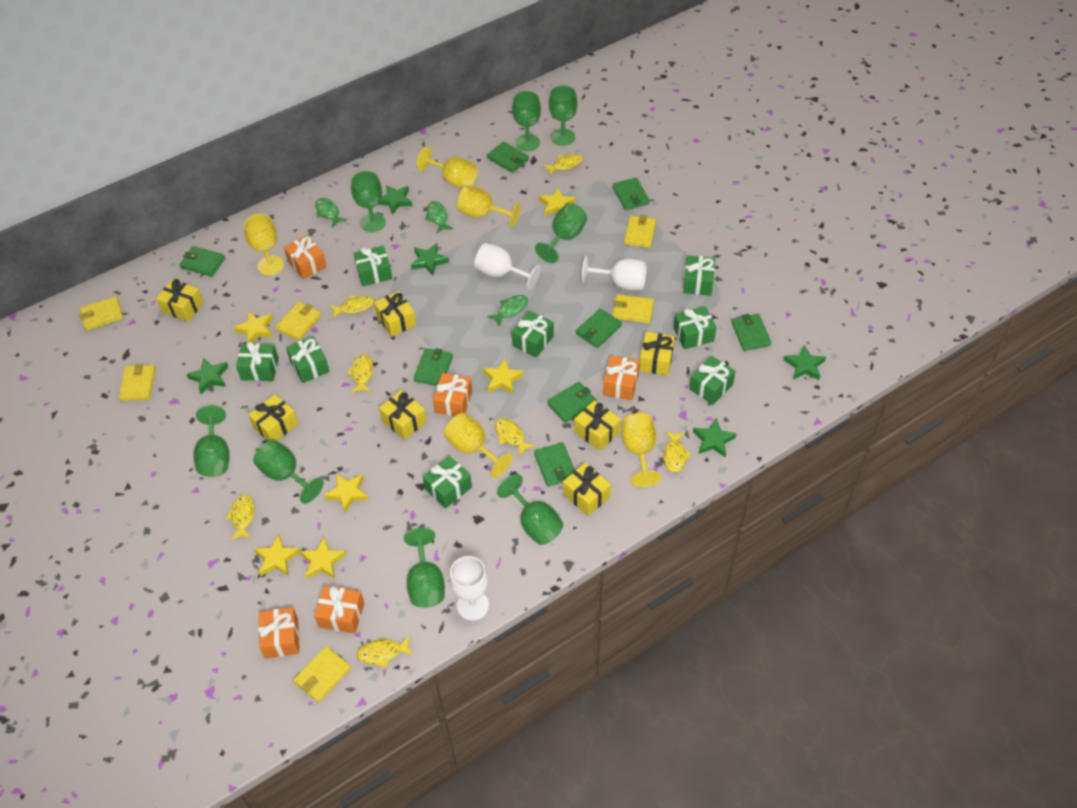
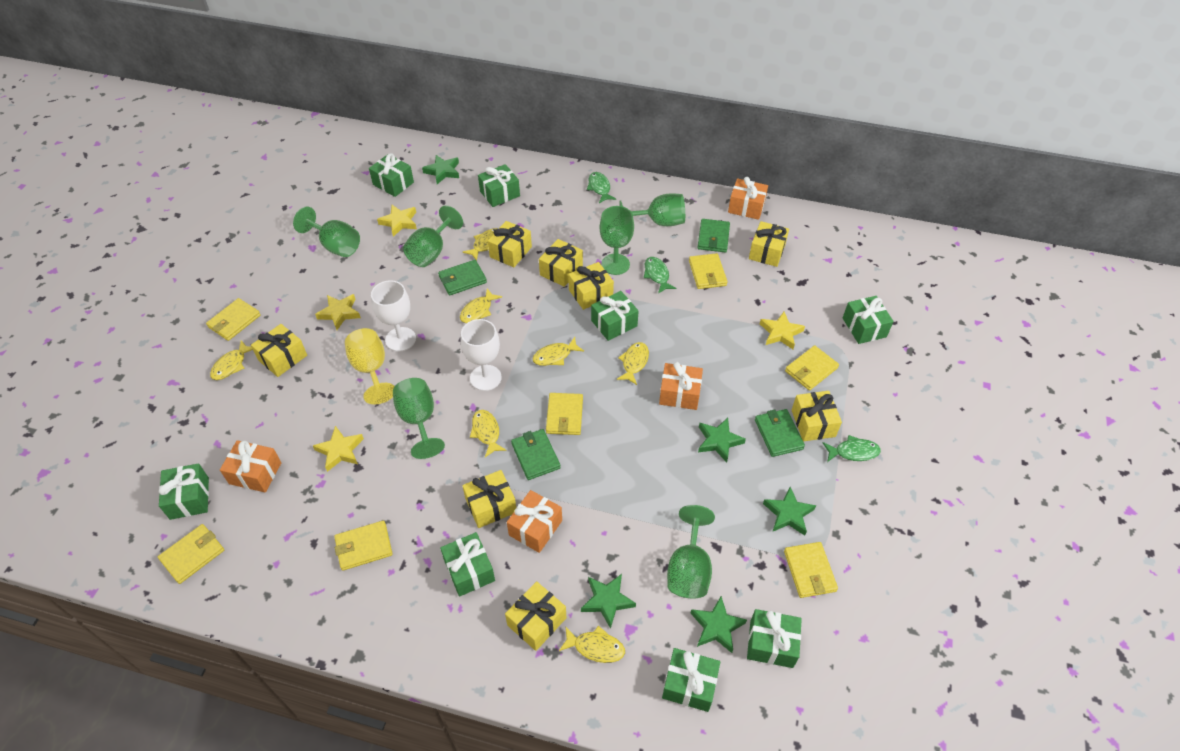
green goblet: [193,405,230,477] [253,439,324,504] [351,171,386,232] [404,528,445,607] [497,474,563,545] [512,91,541,151] [535,203,587,263] [549,85,578,146] = 8 -> [293,206,360,257] [393,378,445,459] [403,206,463,267] [600,206,634,275] [619,193,685,226] [667,505,715,599] = 6
green wallet: [179,246,225,277] [413,348,453,386] [487,141,529,173] [534,442,575,487] [547,382,597,423] [576,308,622,348] [613,178,650,210] [731,314,771,351] = 8 -> [438,260,487,295] [511,429,561,480] [697,219,730,253] [755,409,805,457] = 4
orange gift: [258,607,299,659] [284,235,327,279] [314,586,364,634] [433,373,472,416] [603,356,640,401] = 5 -> [220,440,281,492] [507,490,562,553] [659,362,703,410] [728,177,768,220] = 4
white goblet: [449,556,489,621] [474,243,540,290] [582,256,647,290] = 3 -> [371,280,416,351] [461,319,502,391] = 2
yellow gift: [156,279,204,322] [248,394,299,441] [374,291,416,337] [379,390,427,440] [563,463,611,516] [574,400,621,451] [639,332,675,376] = 7 -> [251,324,307,377] [462,470,516,528] [488,221,532,267] [505,581,566,651] [539,239,583,287] [568,262,614,310] [749,221,789,267] [792,391,842,441] = 8
yellow goblet: [244,214,284,275] [417,147,477,188] [444,413,513,478] [457,185,521,228] [621,413,661,487] = 5 -> [345,328,395,404] = 1
yellow star: [233,311,273,342] [254,534,300,576] [300,538,346,579] [324,474,369,513] [483,359,524,394] [539,187,576,216] = 6 -> [313,426,364,472] [315,294,361,330] [377,205,417,237] [760,312,805,349] = 4
yellow wallet: [79,296,123,331] [119,364,155,401] [276,302,321,340] [293,646,351,703] [612,294,654,323] [624,215,656,248] = 6 -> [158,524,224,584] [206,298,261,341] [334,521,393,571] [546,393,583,435] [689,253,728,289] [784,542,838,598] [785,345,839,391] = 7

